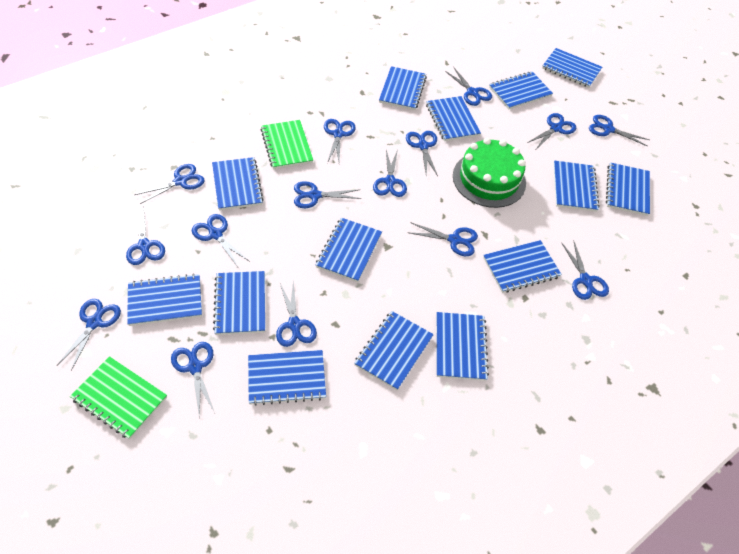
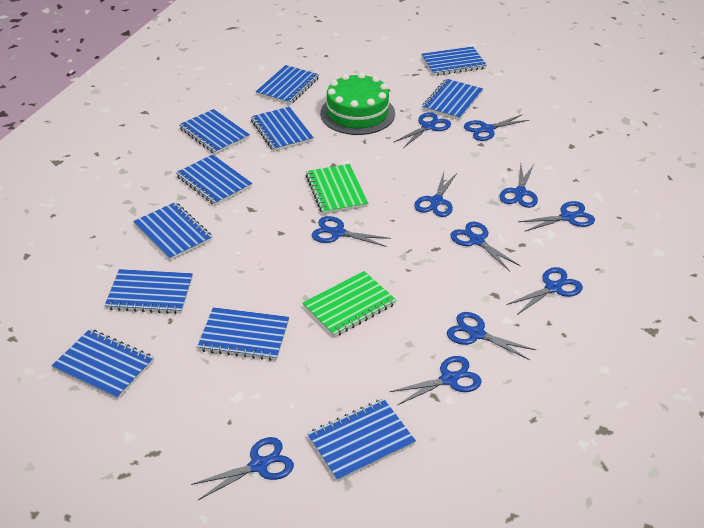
blue notebook: [127,274,202,326] [212,157,264,211] [213,271,265,335] [248,350,326,406] [316,218,382,282] [354,311,434,390] [379,66,427,110] [426,96,481,141] [436,312,489,381] [483,240,562,293] [489,71,553,110] [542,48,602,88] [553,160,600,212] [606,162,650,216] = 14 -> [52,329,154,400] [105,269,193,314] [133,202,212,261] [176,154,252,206] [179,109,250,154] [197,307,289,361] [251,107,314,152] [255,65,319,105] [307,399,416,482] [421,46,487,76] [422,79,483,120] = 11
blue scissors: [57,299,121,371] [126,206,165,265] [135,164,204,204] [171,342,215,417] [192,214,250,267] [276,280,317,347] [294,181,361,208] [324,119,356,163] [373,149,407,197] [406,131,438,176] [407,222,478,256] [445,68,492,106] [527,113,576,149] [561,240,609,300] [589,115,650,147] = 15 -> [191,437,294,500] [311,216,391,247] [389,356,482,405] [394,112,451,148] [414,172,457,217] [447,312,536,360] [450,222,521,271] [464,115,529,141] [499,164,538,208] [506,267,583,315] [518,201,595,232] = 11

